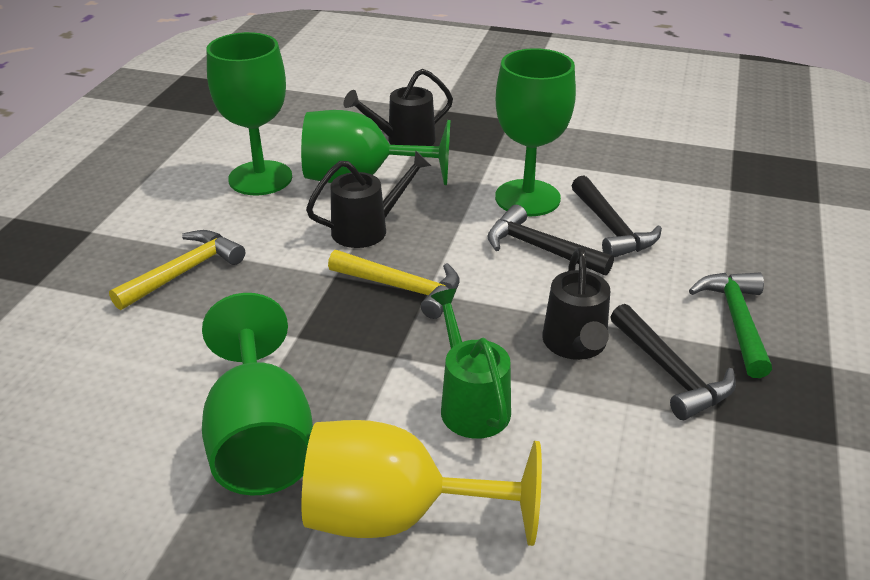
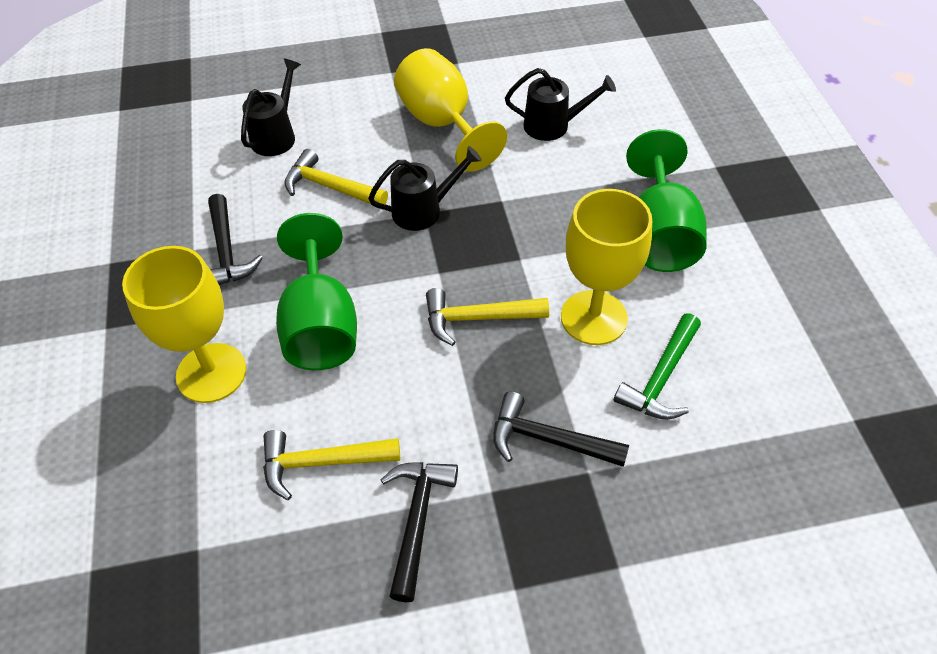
green goblet: [202,293,313,496] [207,32,292,195] [301,110,450,185] [495,48,576,216] = 4 -> [276,213,357,370] [626,129,707,272] = 2
green watering can: [430,289,511,439] = 1 -> none = 0
yellow goblet: [301,420,542,546] = 1 -> [122,246,246,403] [394,48,507,172] [561,189,652,345] = 3
yellow hammer: [109,230,245,310] [328,250,459,319] = 2 -> [263,430,400,500] [284,149,388,204] [426,288,549,346] = 3

